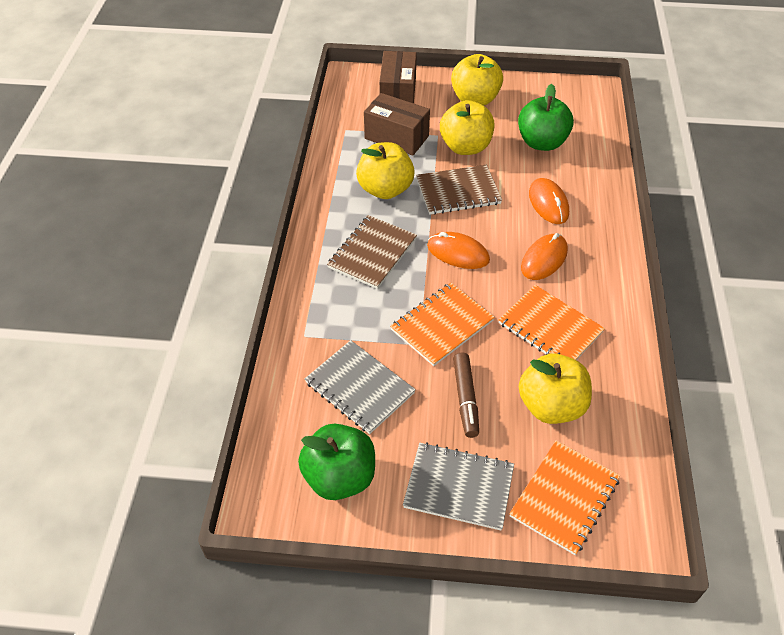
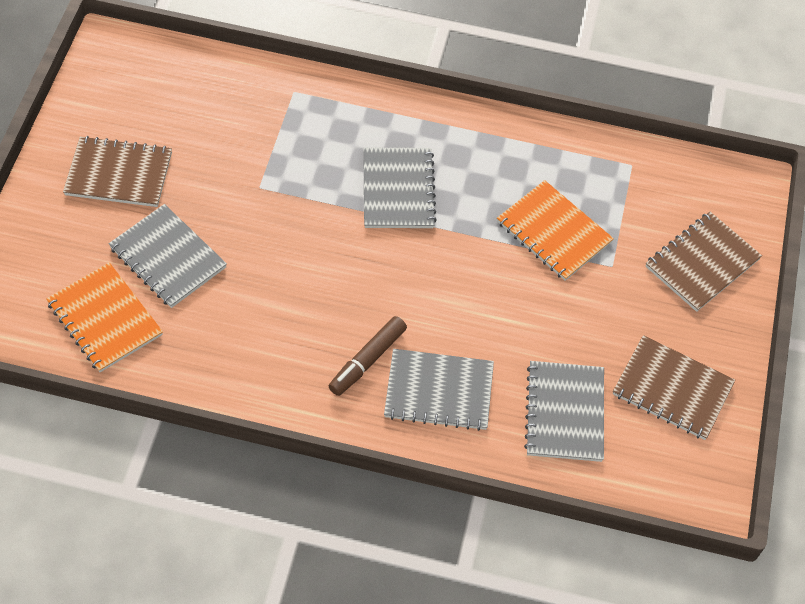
brown box: [364,93,430,156] [379,51,417,103] = 2 -> none = 0
brown notebook: [327,215,417,289] [416,165,502,215] = 2 -> [63,136,172,207] [613,335,735,440] [646,212,762,312] = 3
green apple: [298,424,375,500] [518,84,574,151] = 2 -> none = 0
grey notebook: [305,340,416,434] [403,442,514,530] = 2 -> [109,204,227,308] [363,147,437,228] [384,349,494,431] [524,361,604,462] = 4
orange mouse: [427,232,490,269] [521,233,568,280] [529,178,569,224] = 3 -> none = 0
orange notebook: [390,283,495,366] [498,285,605,360] [509,440,620,555] = 3 -> [46,262,163,372] [497,180,614,281] = 2
yellow apple: [356,142,415,199] [440,100,494,155] [451,54,503,106] [519,354,592,424] = 4 -> none = 0

